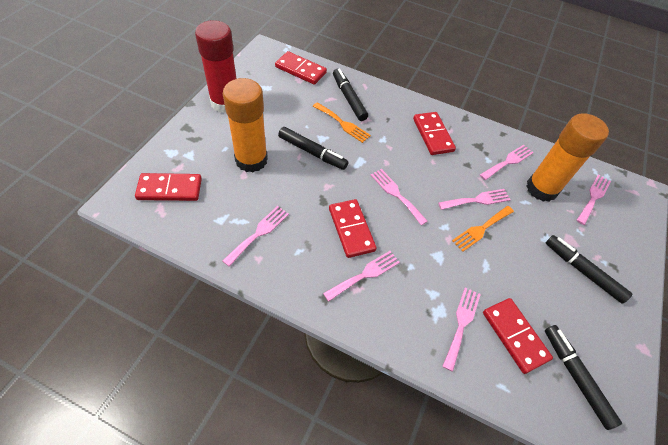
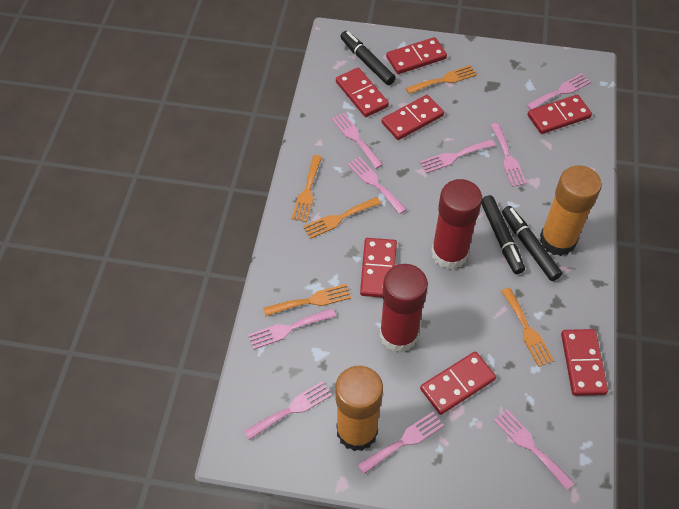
black marker: [278,127,349,170] [333,68,368,121] [545,325,622,430] [546,235,633,304] = 4 -> [340,31,396,85] [481,195,525,274] [502,206,562,281] = 3
orange fork: [313,102,371,143] [452,206,514,252] = 2 -> [263,284,351,316] [291,155,322,222] [303,197,381,239] [406,65,477,94] [501,287,554,367] = 5
pink fork: [223,206,289,267] [323,251,400,301] [371,169,427,225] [438,189,511,210] [442,288,481,372] [480,145,533,180] [577,174,611,225] = 7 -> [244,381,332,440] [248,308,336,350] [332,113,383,169] [347,157,407,214] [358,412,444,474] [420,139,495,173] [491,123,527,187] [494,409,574,490] [527,73,591,110] = 9
red domino: [135,173,202,201] [275,51,327,85] [329,199,377,258] [413,112,456,155] [483,298,553,374] = 5 -> [336,68,389,117] [360,238,397,298] [382,95,444,140] [386,37,447,74] [420,351,496,415] [528,95,592,134] [561,329,608,396] = 7
red glue stick: [195,20,236,113] = 1 -> [380,264,428,353] [431,179,482,269] = 2

